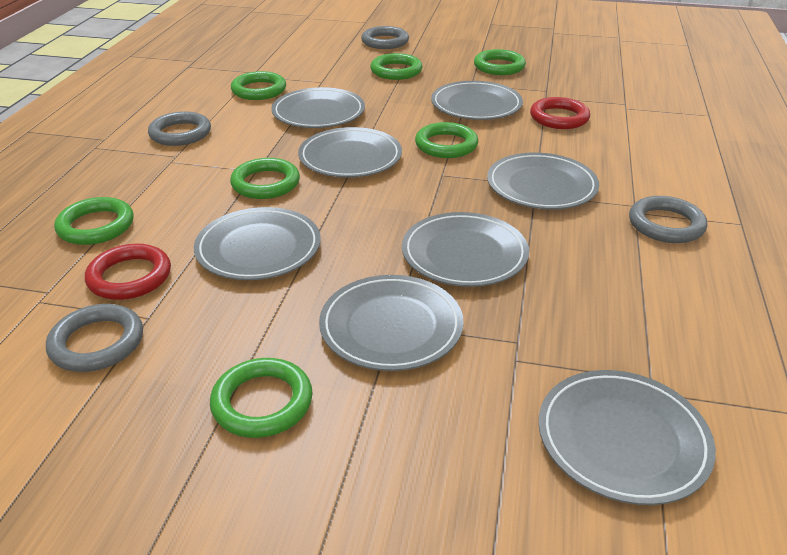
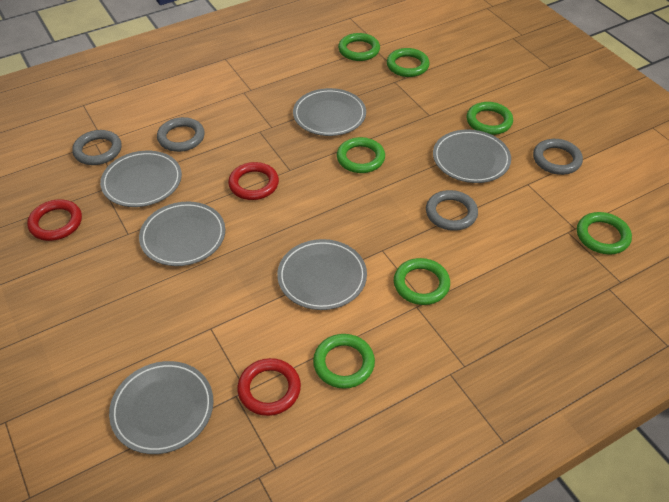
grey plate: [194,207,321,280] [271,87,365,128] [298,127,402,178] [319,275,464,371] [402,212,529,287] [431,81,523,120] [487,152,599,209] [539,370,716,505] = 8 -> [100,151,182,207] [109,361,214,454] [139,202,225,266] [277,239,367,310] [293,88,366,136] [433,129,511,183] = 6
red ring: [85,244,171,300] [530,97,590,129] = 2 -> [27,199,82,241] [228,162,279,200] [237,358,301,416] = 3

